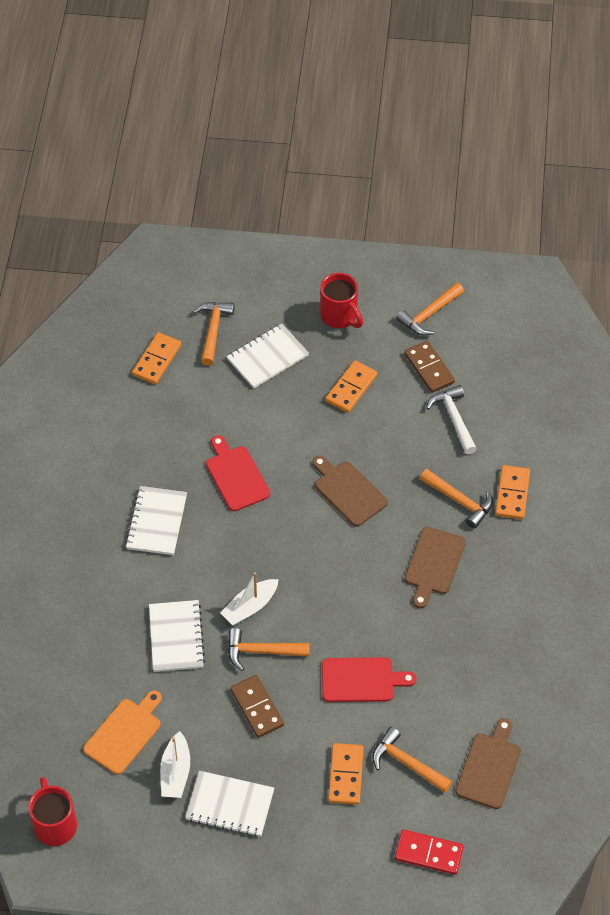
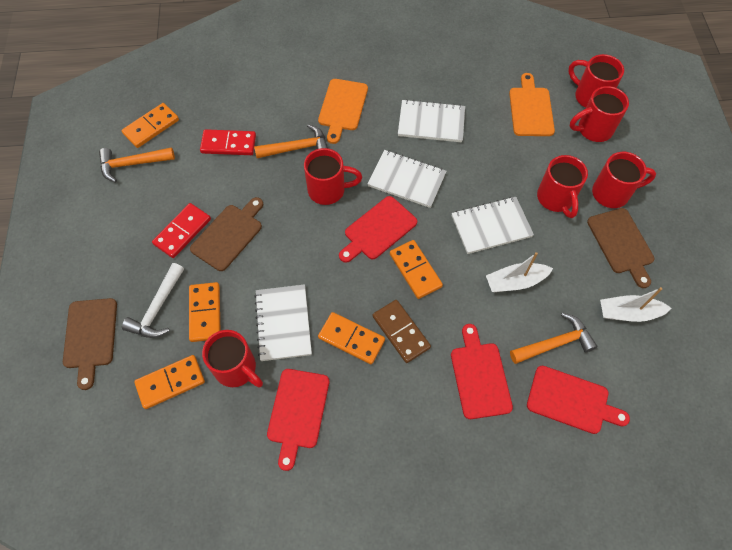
brown domino: [230,675,284,738] [404,341,455,393] = 2 -> [373,300,431,363] = 1
orange cutting board: [83,690,162,774] = 1 -> [318,79,368,144] [509,73,555,136] = 2
orange domino: [132,332,181,384] [325,360,377,413] [328,743,364,805] [495,465,530,519] = 4 -> [121,103,179,148] [134,355,205,409] [189,282,220,342] [318,312,385,364] [390,240,443,299] = 5
orange hammer: [193,302,235,366] [228,628,310,671] [372,727,452,793] [396,283,464,336] [420,469,493,529] = 5 -> [99,147,175,183] [254,124,328,158] [510,313,597,364] = 3
red cutting board: [206,435,270,511] [322,657,416,702] = 2 -> [267,369,329,471] [339,196,417,263] [451,324,513,419] [527,366,630,434] = 4
red domino: [395,830,464,875] = 1 -> [152,203,211,258] [200,129,256,155] = 2
red mug: [29,777,77,846] [320,273,363,328] = 2 -> [202,330,263,388] [304,148,362,205] [537,155,588,218] [568,54,624,108] [570,86,629,142] [592,152,656,208] = 6

